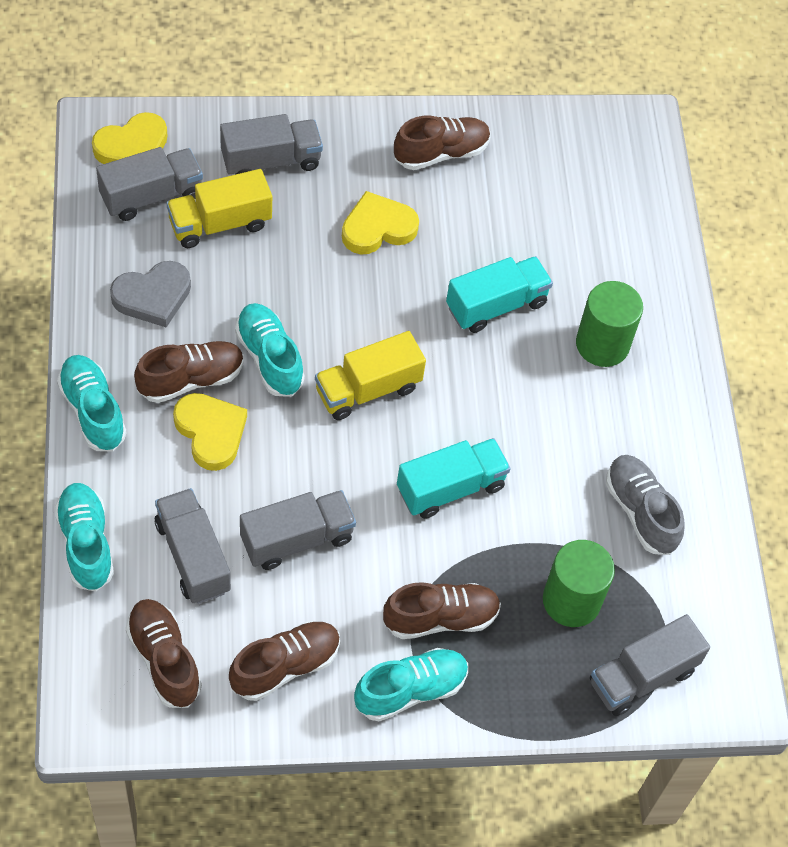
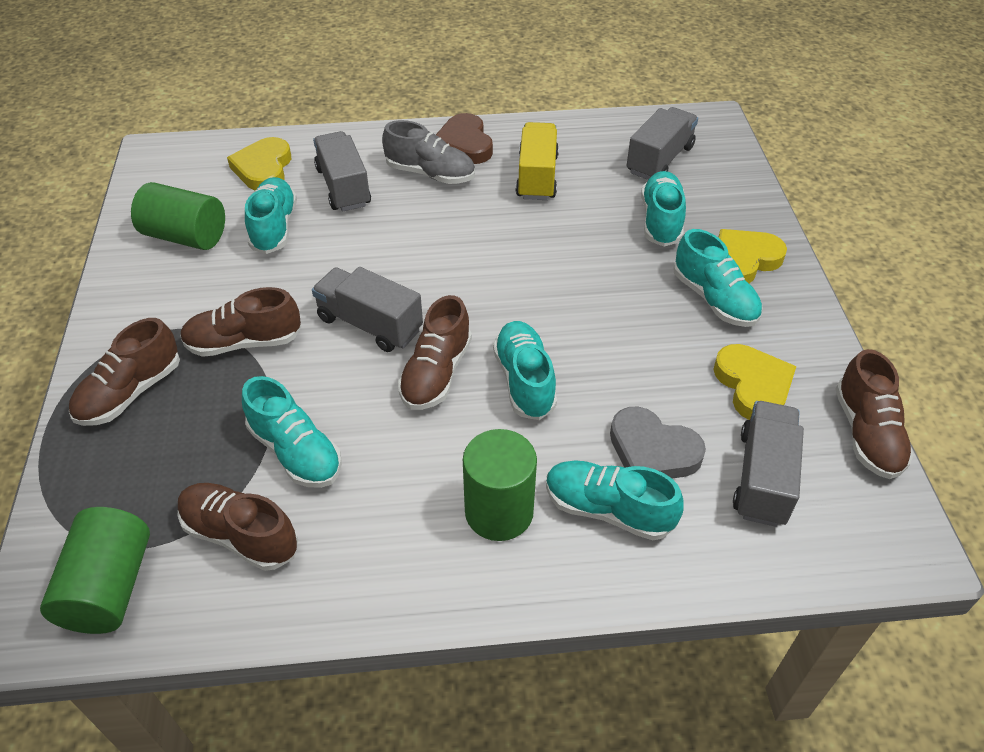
brown heart: none = 0 -> [436,113,493,164] = 1
green cylinder: [543,540,615,627] [576,281,643,367] = 2 -> [40,507,150,634] [131,182,225,250] [463,429,537,541] = 3
grey truck: [96,147,203,221] [155,488,231,604] [220,114,323,175] [240,490,356,570] [590,614,710,716] = 5 -> [312,267,423,352] [313,131,371,212] [626,107,698,180] [733,401,804,527] = 4
turquoise shoe: [54,483,114,591] [57,355,126,451] [235,303,305,397] [354,648,468,721] = 4 -> [242,376,342,488] [245,177,297,254] [493,321,557,420] [546,460,684,540] [641,171,686,247] [673,229,763,327] = 6
turquoise truck: [397,438,511,519] [446,256,553,333] = 2 -> none = 0
yellow truck: [167,169,272,248] [315,331,426,420] = 2 -> [516,122,559,200] = 1

